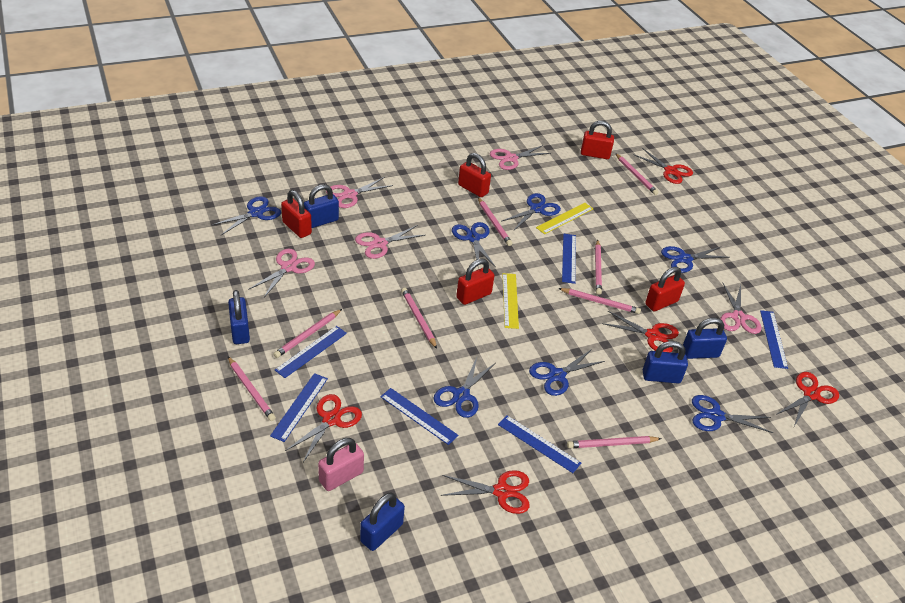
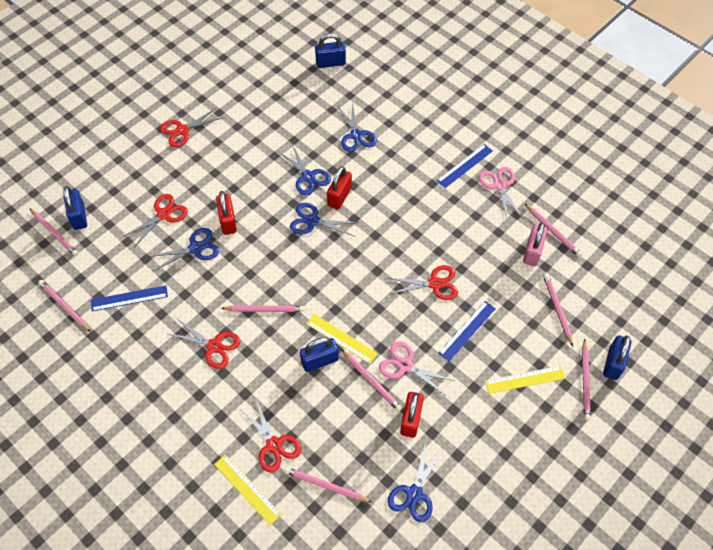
blue padlock: [228,290,250,344] [304,184,339,228] [360,493,405,551] [643,341,688,383] [683,318,727,359] = 5 -> [63,186,87,230] [300,337,339,372] [315,33,346,68] [603,335,632,380] = 4
blue ruler: [270,373,328,442] [275,326,347,378] [380,388,458,445] [498,415,581,473] [562,234,576,284] [760,310,788,369] = 6 -> [91,285,168,311] [437,144,493,188] [438,301,496,361] = 3
blue scissors: [212,196,281,235] [434,357,495,418] [452,222,496,267] [501,193,561,231] [529,349,605,396] [661,246,730,273] [692,395,773,433] = 7 -> [148,228,219,271] [278,144,331,195] [290,203,359,237] [338,102,377,152] [388,441,443,522] = 5
pink scissors: [248,248,315,299] [326,177,393,208] [355,225,425,259] [490,145,551,170] [720,283,761,334] = 5 -> [379,341,455,396] [479,167,523,220] = 2
red padlock: [281,190,312,238] [456,259,495,305] [458,153,491,197] [581,121,614,159] [645,267,685,311] = 5 -> [216,191,237,235] [327,166,352,210] [400,392,424,438] = 3
yellow ruler: [502,273,519,329] [536,203,593,234] = 2 -> [214,454,282,525] [307,314,378,364] [485,366,565,394] = 3

